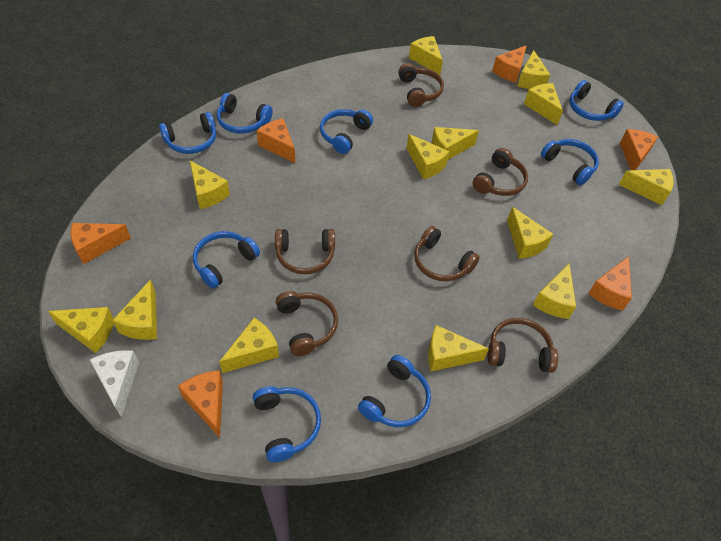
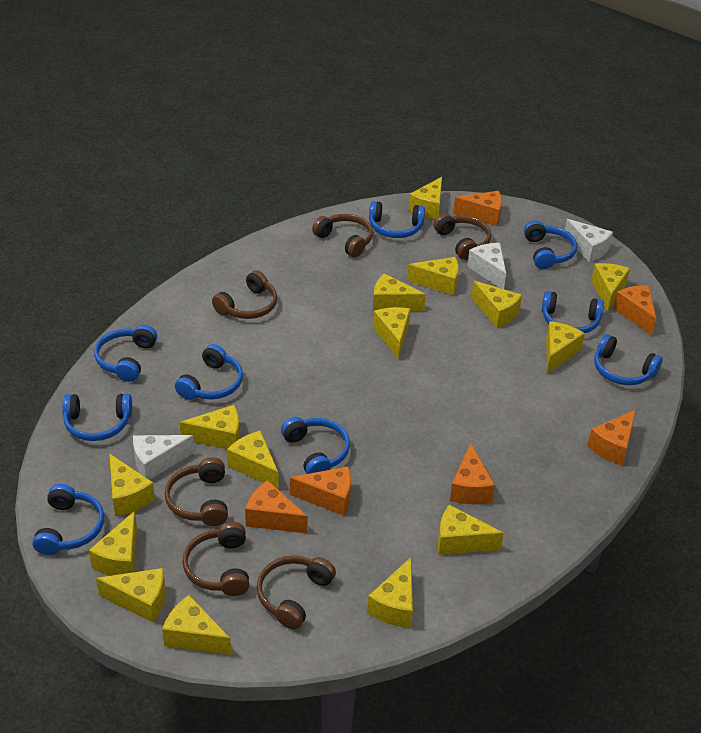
blue headphones: [159,112,216,154] [193,231,260,289] [217,93,273,134] [253,386,321,462] [320,109,373,154] [358,355,431,427] [541,139,599,185] [569,80,624,121] = 8 -> [32,484,104,555] [62,394,132,441] [94,325,157,382] [175,344,243,400] [281,417,350,474] [369,201,425,238] [524,221,577,269] [542,291,604,333] [594,334,663,385] = 9
white cheese: [90,350,139,417] = 1 -> [133,435,194,480] [467,243,506,289] [565,219,613,262] = 3
yellow cheese: [48,307,114,353] [112,279,157,340] [190,161,230,209] [219,318,279,373] [406,134,449,179] [409,36,443,75] [428,325,489,371] [432,127,479,160] [507,207,553,259] [517,50,550,89] [524,83,563,125] [533,263,576,319] [619,169,673,205] = 13 -> [89,511,137,576] [96,568,165,623] [109,454,155,516] [162,595,231,655] [180,405,239,449] [227,430,279,490] [367,557,413,628] [373,273,426,312] [373,307,410,359] [407,257,459,295] [408,177,442,219] [438,505,504,555] [471,281,522,328] [546,321,585,373] [591,263,630,312] = 15

